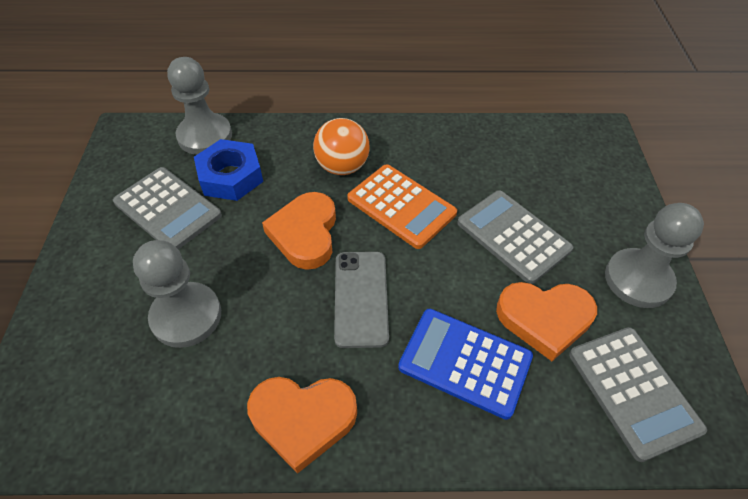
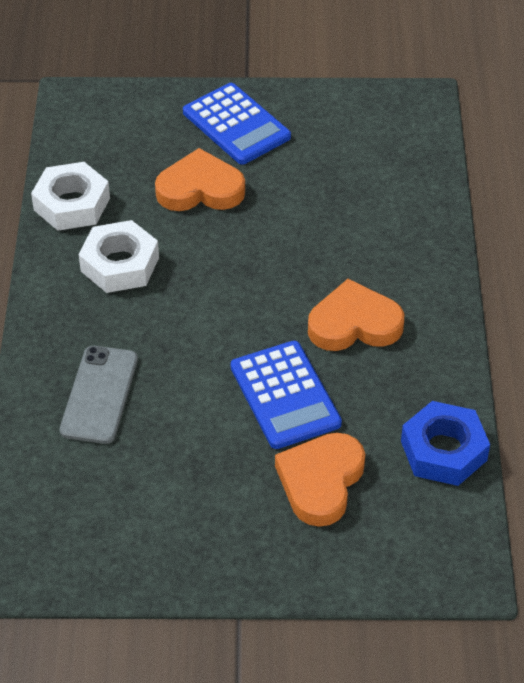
blue calculator: [398,309,533,420] = 1 -> [183,83,291,165] [231,341,342,449] = 2
grey calculator: [113,167,222,250] [457,190,573,284] [569,327,707,462] = 3 -> none = 0
grey pawn: [133,240,221,348] [167,57,232,155] [605,203,704,308] = 3 -> none = 0
orange ball: [313,118,369,175] = 1 -> none = 0
orange calculator: [347,164,457,249] = 1 -> none = 0
white nut: none = 0 -> [31,162,110,231] [79,220,159,293] = 2

